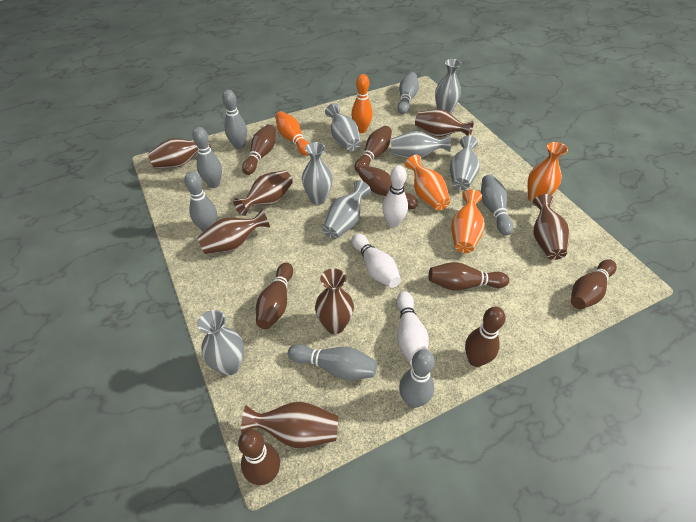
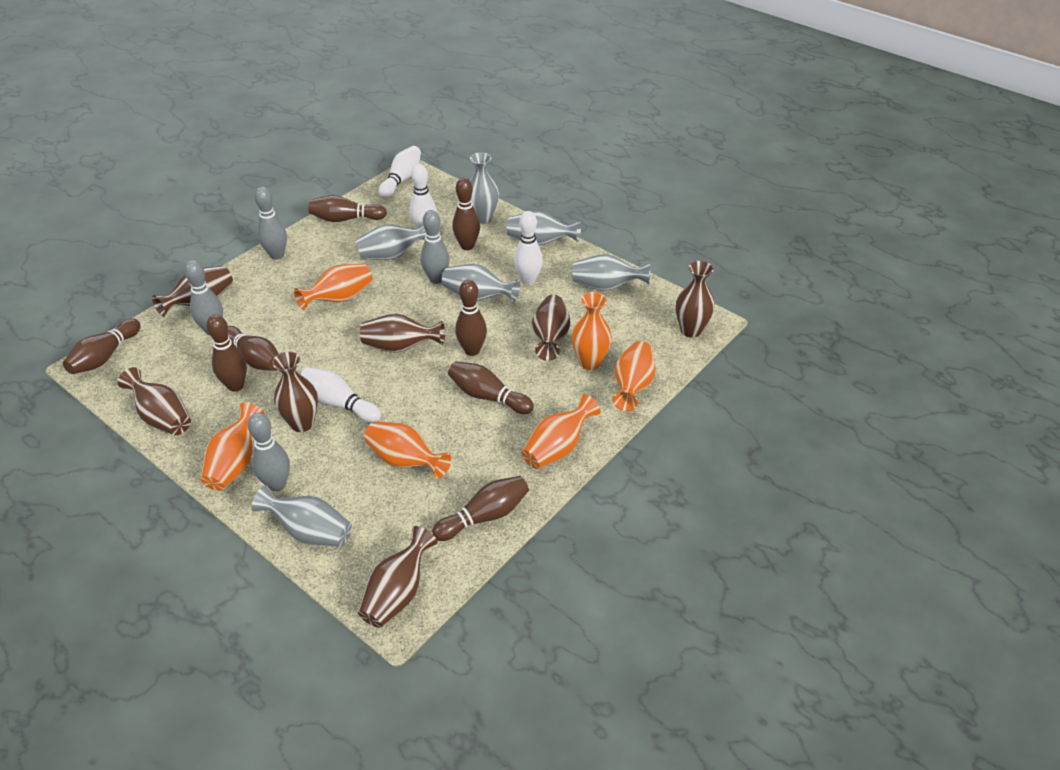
grey bowling pin: [184,171,217,232] [192,127,222,188] [222,89,247,149] [288,344,377,380] [397,72,419,114] [399,349,435,408] [481,175,513,235] = 7 -> [184,260,223,335] [248,413,290,491] [254,187,287,260] [420,210,450,284] = 4
grey vase: [197,310,244,376] [302,142,333,205] [322,180,371,239] [325,103,361,151] [391,131,451,158] [435,59,462,114] [450,136,480,190] = 7 -> [252,485,352,547] [356,224,426,260] [442,264,520,302] [470,152,499,224] [506,211,581,245] [573,254,650,291] = 6
orange bowling pin: [275,111,309,156] [351,74,373,133] = 2 -> none = 0
orange vase: [405,155,450,211] [451,189,485,253] [528,142,568,203] = 3 -> [201,402,264,491] [294,264,372,310] [364,421,451,478] [522,394,601,469] [572,292,612,370] [612,341,656,411] = 6
white bowling pin: [352,234,401,288] [382,165,408,228] [396,291,429,365] = 3 -> [300,367,381,423] [379,146,421,198] [409,164,437,229] [514,211,543,285] = 4

